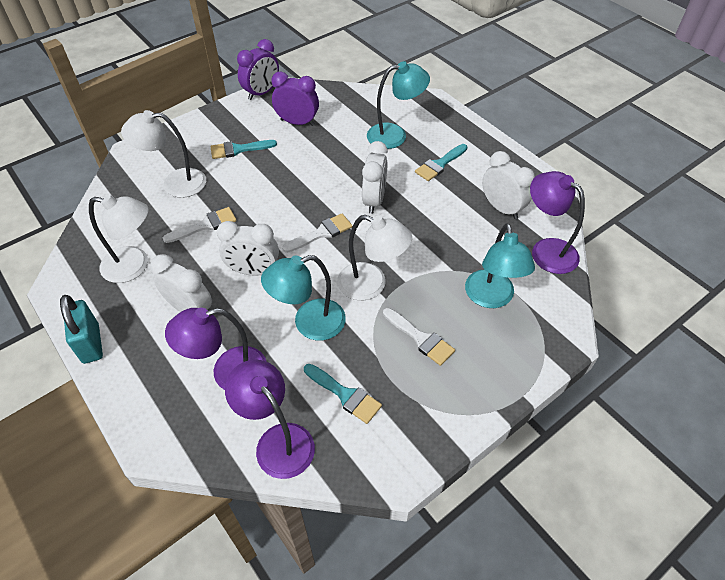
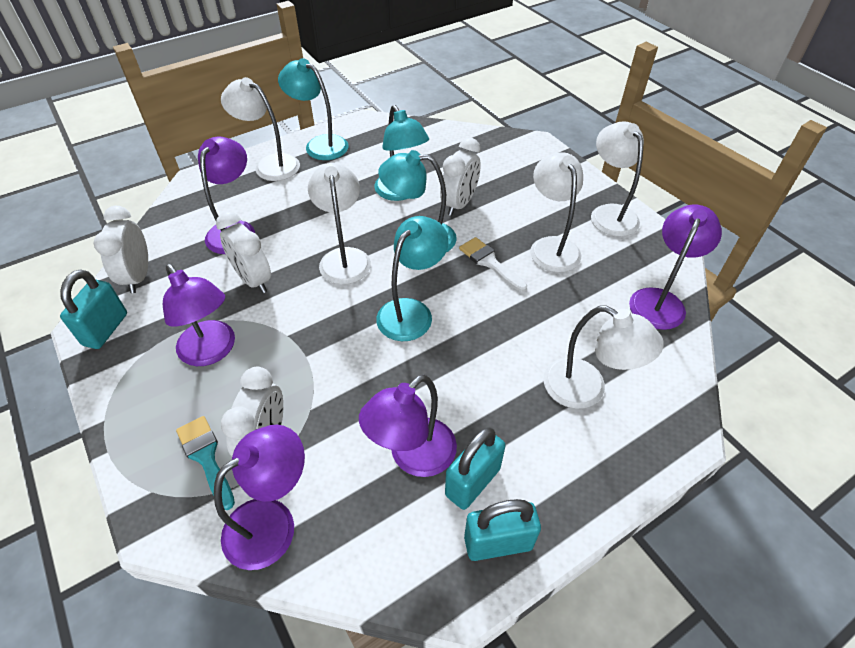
purple clock: [237,39,279,100] [271,72,319,126] = 2 -> none = 0
purple lamp: [165,308,267,390] [225,360,315,479] [530,171,585,274] = 3 -> [163,264,235,366] [198,137,255,254] [214,425,305,570] [359,374,457,477] [629,205,722,330] = 5
turquoise brush: [211,140,277,159] [304,364,382,424] [415,144,467,181] = 3 -> [176,416,235,510] = 1
turquoise lamp: [261,255,346,340] [367,61,430,149] [465,223,535,308] = 3 -> [278,58,349,160] [374,105,429,201] [376,216,449,341] [378,150,457,252] = 4
turquoise padlock: [60,295,103,364] = 1 -> [60,269,127,349] [445,427,505,510] [464,499,541,561] = 3
white brush: [163,207,237,243] [282,213,352,253] [383,308,455,366] = 3 -> [459,237,527,292] = 1
white lamp: [89,195,149,283] [121,110,206,198] [337,215,412,300] = 3 -> [221,77,300,181] [308,163,371,284] [530,152,583,272] [543,305,664,409] [591,121,644,237] = 5

